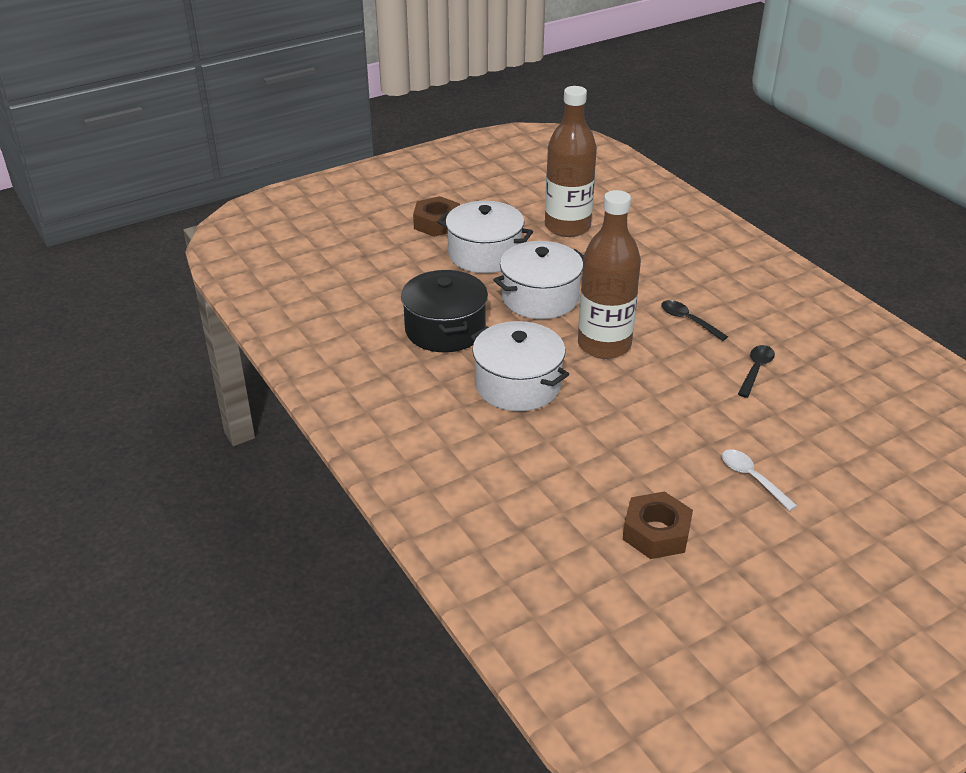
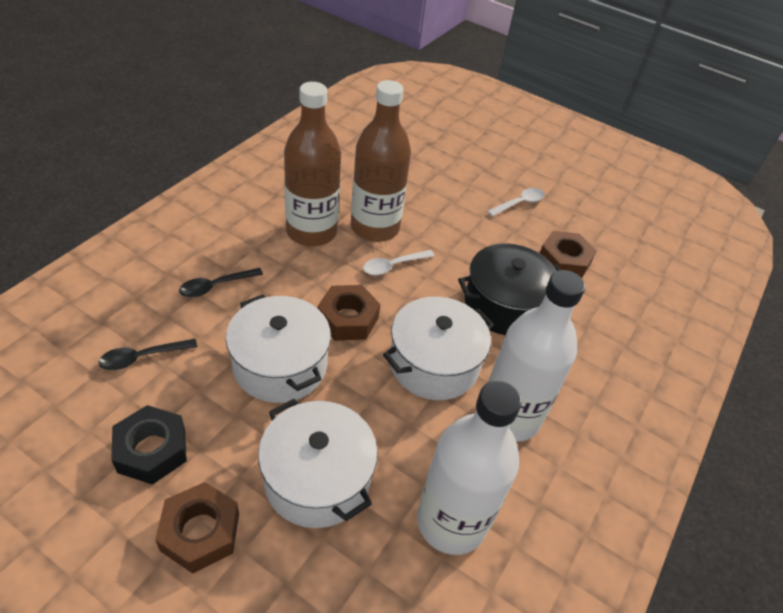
black nut: none = 0 -> [111,405,187,485] = 1
brown nut: [413,196,460,237] [622,491,693,559] = 2 -> [155,482,239,574] [317,285,380,341] [540,231,596,278] = 3
white bottle: none = 0 -> [417,381,522,555] [488,270,585,442] = 2
white spoon: [722,449,797,511] = 1 -> [363,250,434,275] [487,188,545,217] = 2

